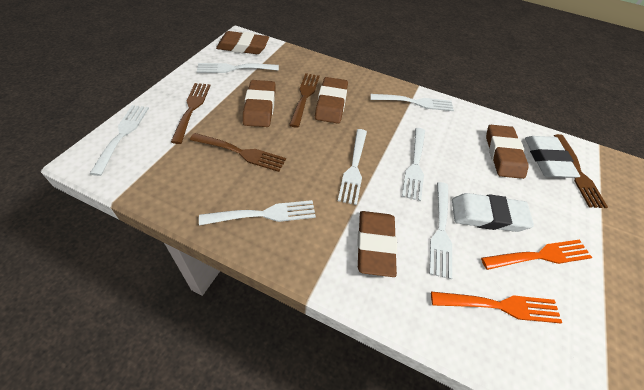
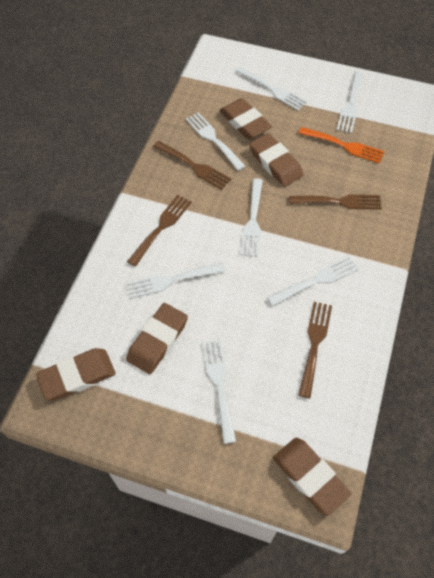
orange fork: [431,291,562,324] [481,239,592,270] = 2 -> [298,127,385,164] = 1
white eraser: [452,193,534,232] [525,136,580,178] = 2 -> none = 0

